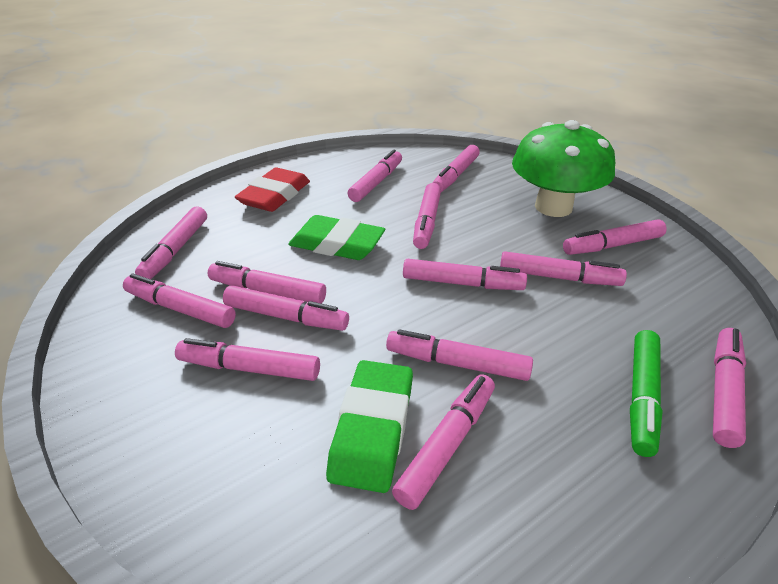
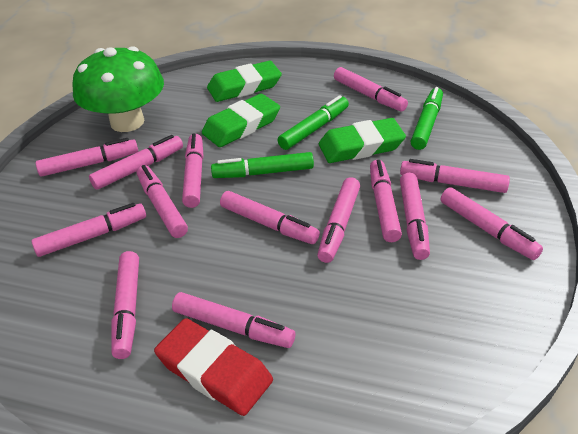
green eraser: [288,215,385,260] [326,360,413,493] = 2 -> [202,94,280,147] [207,61,282,102] [319,118,406,163] = 3
green marker: [630,330,663,457] = 1 -> [211,152,314,178] [277,95,349,150] [410,87,443,150] = 3

